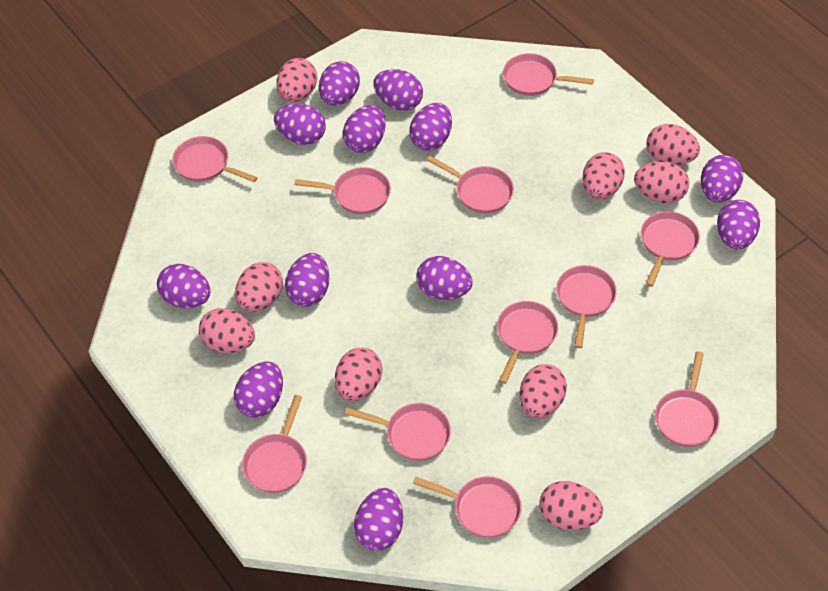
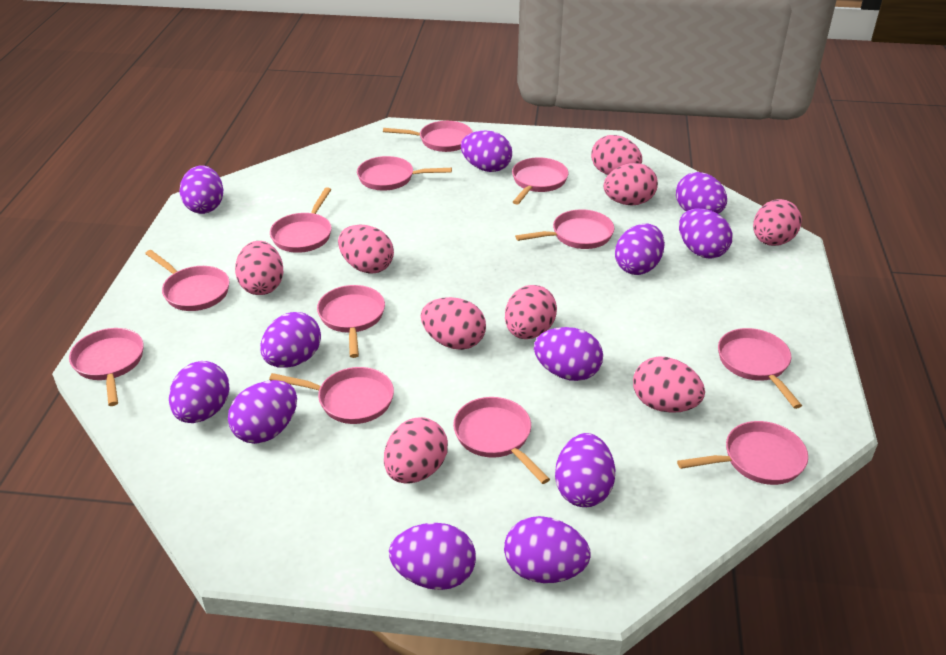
pink pan: [172,136,258,182] [242,395,307,493] [294,167,391,214] [345,403,451,461] [413,476,522,538] [427,156,514,213] [497,301,558,384] [503,53,594,96] [556,265,617,348] [641,211,700,287] [655,351,720,447] = 11 -> [69,328,144,406] [145,250,229,311] [269,367,394,424] [270,187,332,253] [317,285,385,358] [357,156,452,191] [383,121,473,152] [453,397,550,484] [512,157,568,205] [515,209,614,249] [677,421,808,485] [718,328,802,409] = 12

